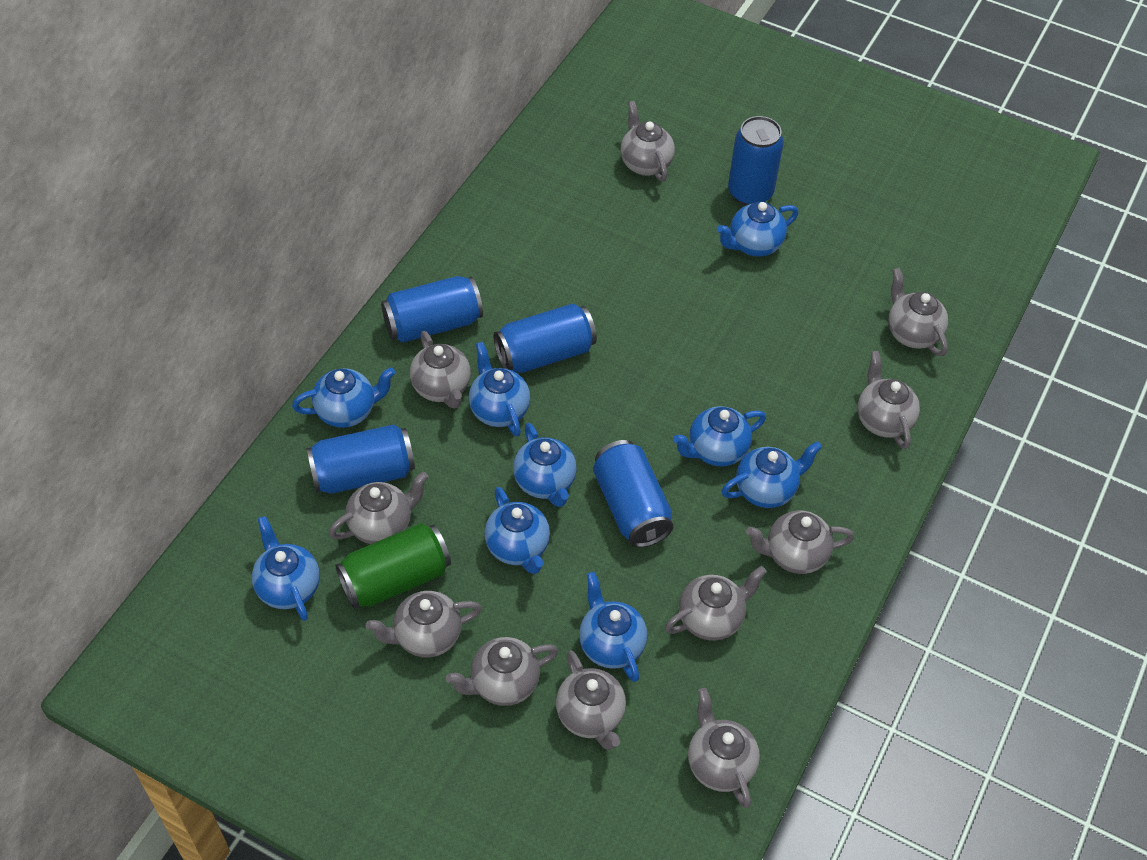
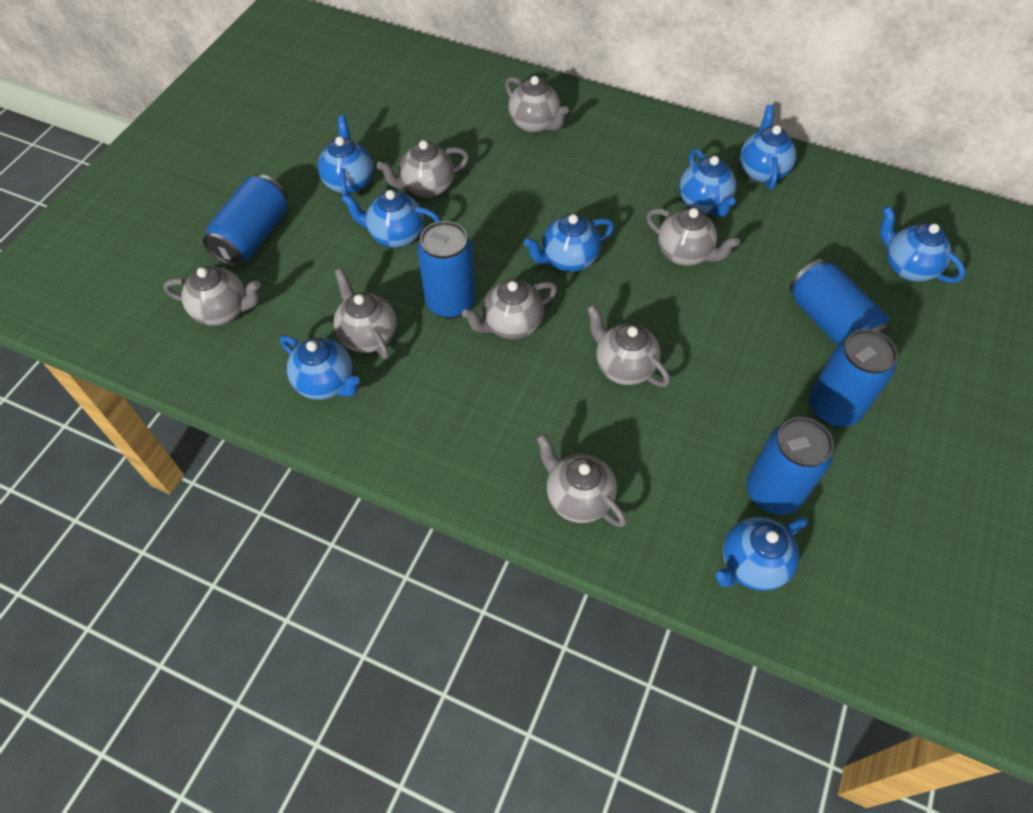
blue teapot: [252,516,320,621] [292,367,395,428] [469,342,530,437] [484,487,550,574] [513,423,577,507] [579,572,647,682] [673,406,766,466] [717,201,798,257] [721,441,822,508] = 9 -> [280,335,360,400] [318,116,374,196] [341,190,441,247] [524,214,614,272] [679,148,736,218] [716,517,808,591] [740,105,796,189] [880,206,965,283] = 8
green can: [335,523,451,609] = 1 -> none = 0
grey teapot: [329,471,428,544] [366,591,482,658] [410,331,471,409] [446,637,558,706] [556,651,626,750] [620,101,675,182] [665,566,767,641] [688,688,760,808] [746,510,854,574] [857,351,920,449] [888,268,948,356] = 11 -> [163,266,261,326] [333,268,397,360] [377,140,469,198] [462,280,557,340] [505,76,569,133] [536,433,627,527] [587,304,670,387] [646,208,740,266] = 8

